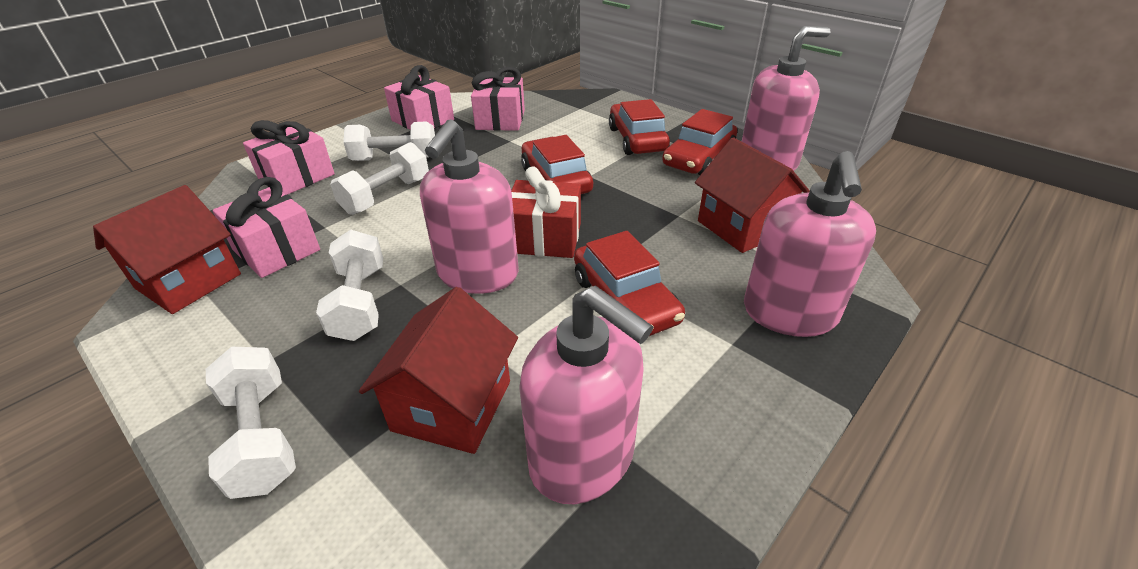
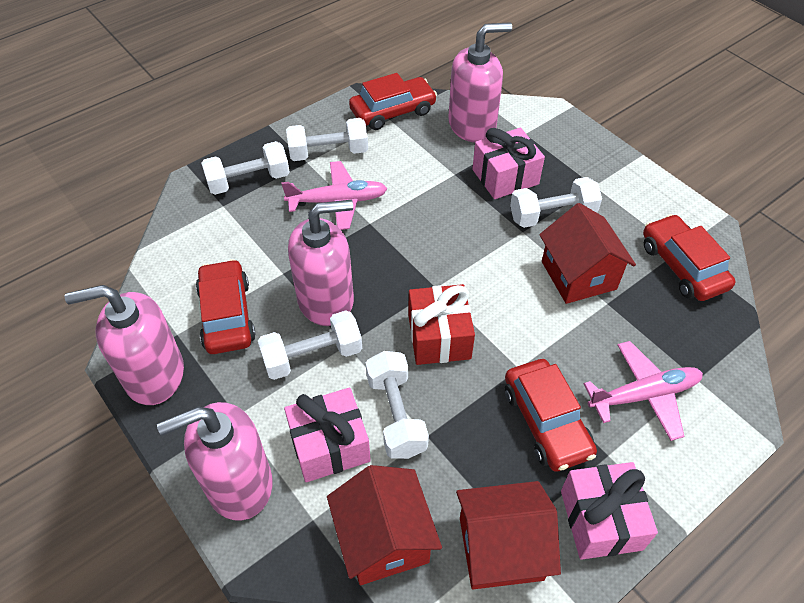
pink gift: [213,177,320,278] [243,120,335,195] [384,65,454,130] [471,67,525,131] = 4 -> [284,388,371,482] [472,128,545,199] [561,462,658,560] = 3
pink plane: none = 0 -> [281,161,388,230] [584,341,703,441] = 2
white dumbbell: [206,347,296,499] [316,229,383,341] [330,142,429,215] [343,122,435,161] = 4 -> [201,141,290,195] [258,311,362,380] [286,118,368,161] [366,351,429,459] [510,177,602,228] = 5

